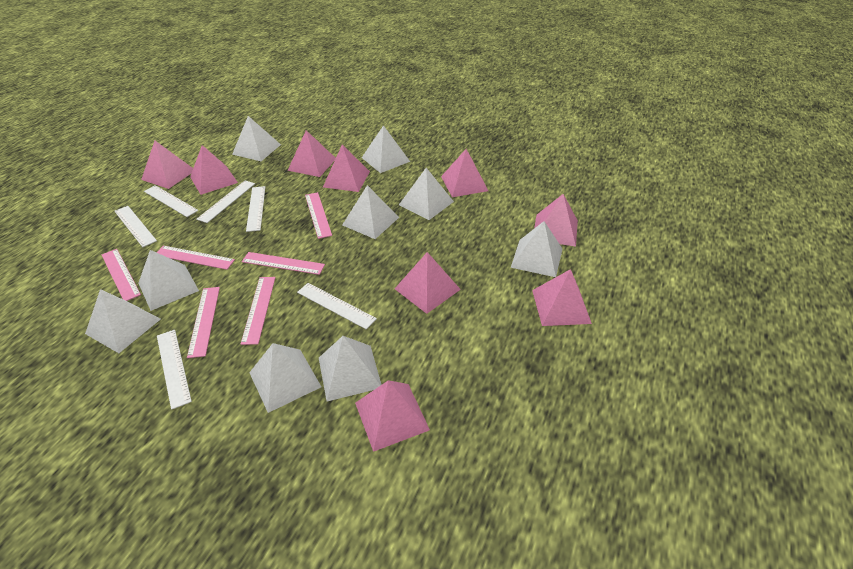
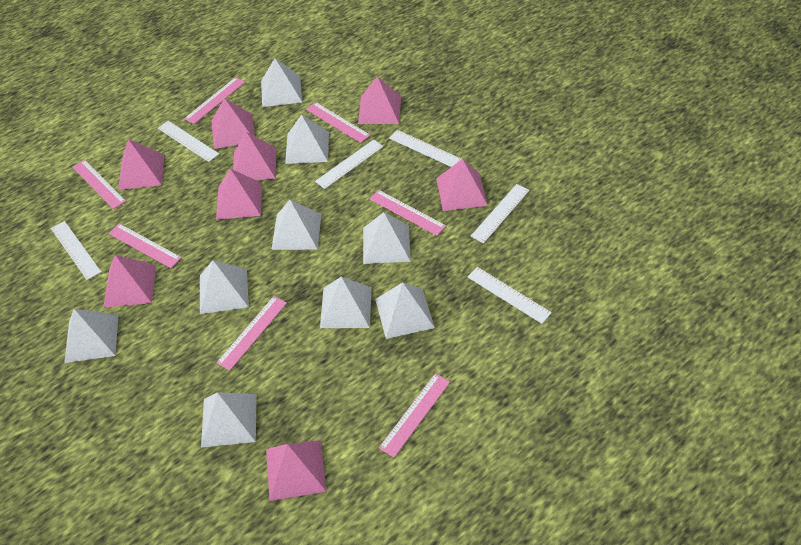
pink pyramid: [141,141,193,189] [190,145,238,195] [287,130,336,177] [323,145,370,192] [355,380,430,452] [395,252,461,314] [441,149,488,197] [532,269,592,326] [534,194,578,247] = 9 -> [103,255,156,308] [118,139,164,190] [211,98,255,149] [216,168,262,220] [233,132,276,180] [266,440,327,501] [358,76,401,124] [436,159,488,211] = 8
pink ruler: [102,249,141,301] [156,246,235,270] [187,287,220,358] [241,277,276,345] [242,252,325,275] [305,192,332,239] = 6 -> [72,160,126,209] [108,223,182,268] [184,77,245,124] [216,296,287,371] [306,102,370,143] [370,190,446,236] [379,373,450,458] = 7

